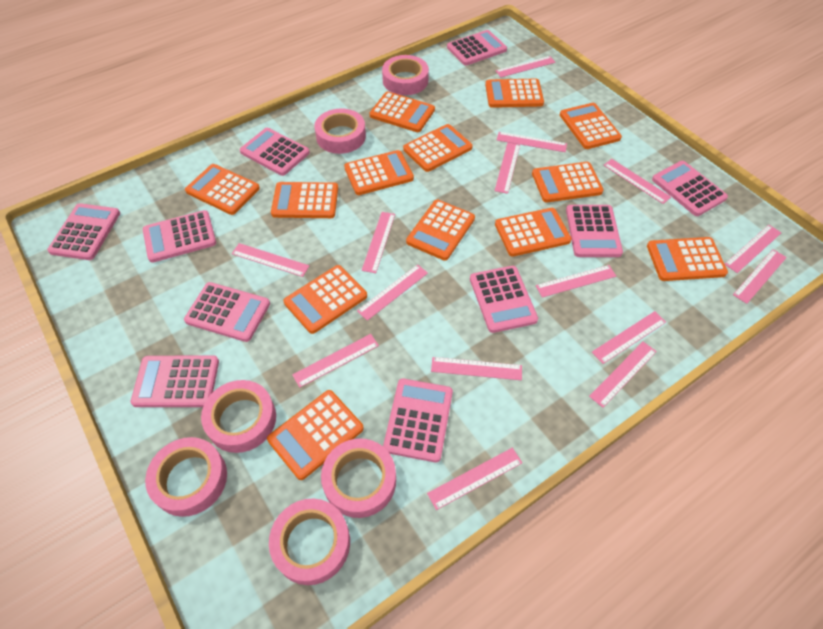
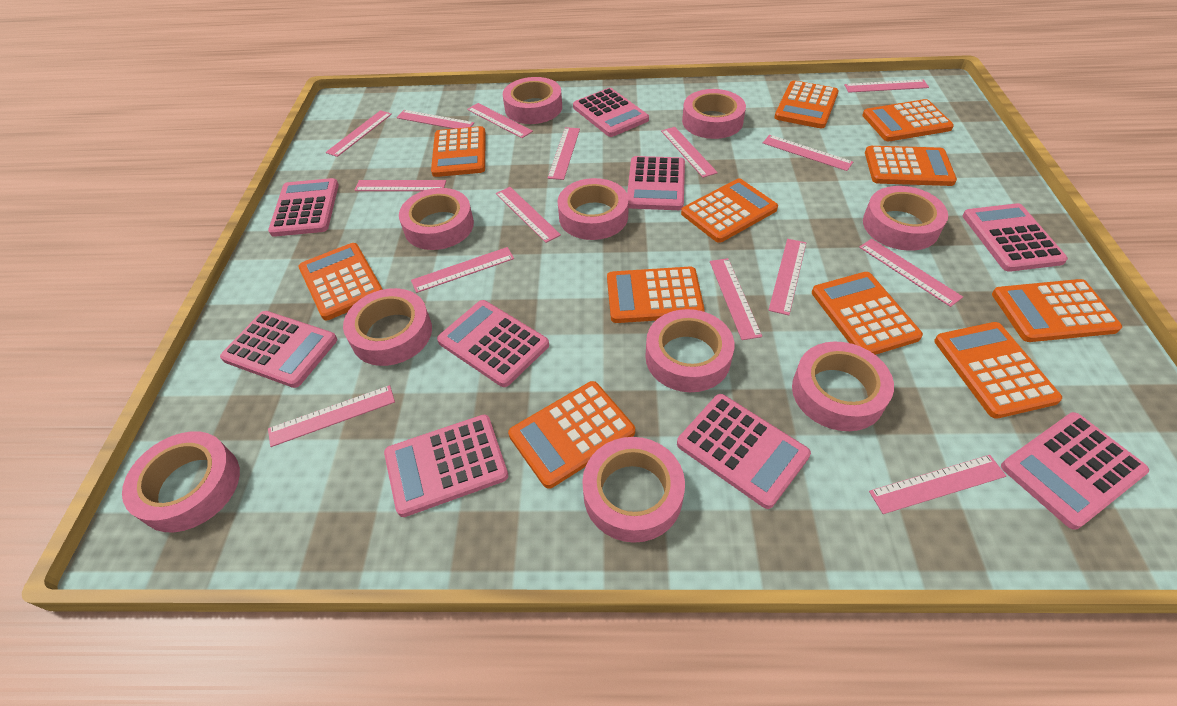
orange calculator: [185,164,260,215] [267,390,364,480] [271,182,338,218] [284,265,367,334] [344,150,414,195] [370,92,435,132] [403,124,473,172] [406,200,475,261] [485,79,544,108] [495,208,572,257] [532,162,603,202] [560,103,622,149] [647,237,728,281] = 13 -> [298,243,383,320] [431,126,486,177] [508,381,635,489] [607,267,705,323] [681,178,778,243] [774,80,839,129] [812,272,923,355] [862,99,954,141] [865,146,957,186] [934,322,1062,419] [992,279,1122,342] = 11
pink calculator: [47,203,120,260] [131,356,219,407] [143,210,216,263] [184,282,270,342] [240,128,310,176] [383,379,453,462] [447,30,507,66] [470,266,538,333] [566,205,623,257] [652,161,728,216] = 10 -> [220,311,337,388] [268,178,339,237] [384,415,508,517] [437,300,549,387] [573,88,649,137] [627,156,685,210] [677,394,811,509] [963,203,1068,272] [1001,412,1149,530] = 9
pink tape: [145,437,227,517] [201,380,276,453] [269,499,350,585] [314,109,366,154] [321,438,396,518] [382,55,429,95] = 6 -> [122,431,240,532] [343,288,432,366] [399,188,474,250] [503,77,562,124] [558,178,629,240] [582,437,685,543] [645,309,734,392] [682,89,746,139] [792,342,894,431] [863,186,948,251] = 10

